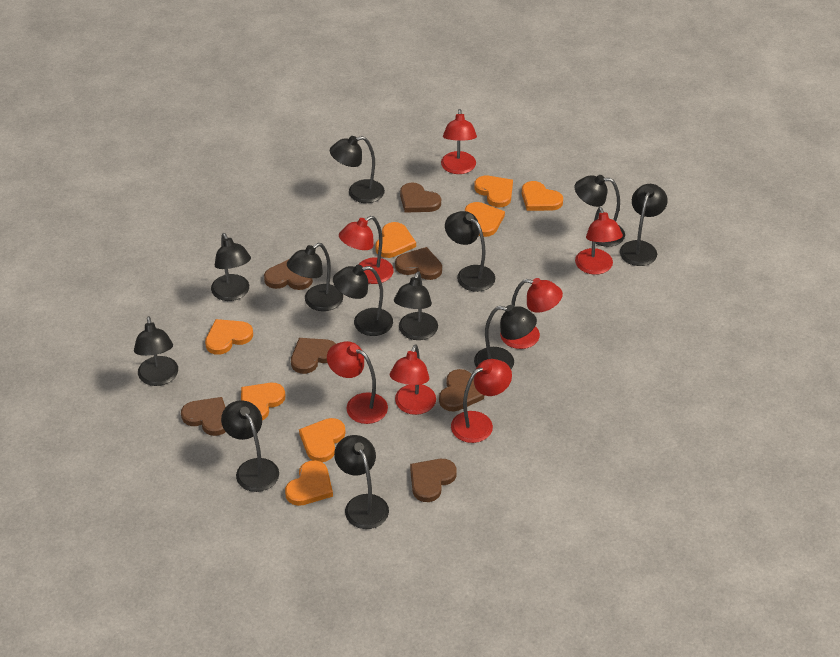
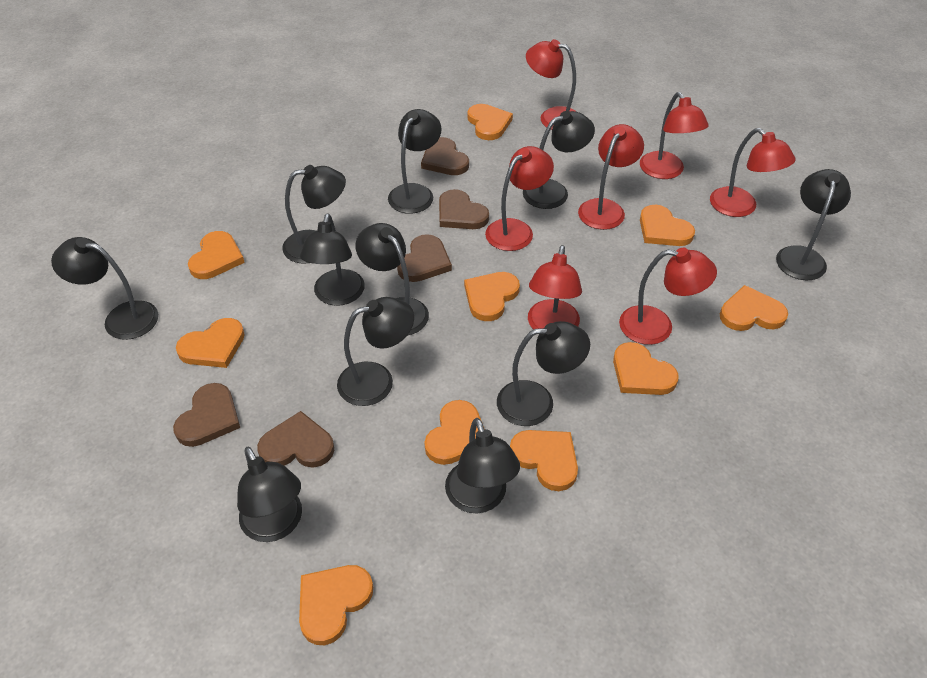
black lamp: [134,316,178,386] [211,233,251,301] [221,400,279,492] [287,243,343,311] [330,136,385,203] [333,265,393,336] [334,435,389,529] [394,271,438,340] [445,211,495,292] [474,305,537,369] [574,175,625,247] [620,184,668,266] = 12 -> [51,237,158,340] [237,446,302,542] [282,165,346,264] [300,213,365,306] [337,297,414,406] [355,223,429,336] [388,109,442,214] [445,418,520,513] [497,321,590,426] [523,111,595,209] [776,169,851,280] = 11
brown heart: [181,397,226,436] [264,259,313,290] [291,338,336,374] [395,247,442,280] [400,183,441,213] [410,459,457,502] [439,369,484,411] = 7 -> [173,383,240,447] [257,411,335,468] [397,234,452,282] [421,137,469,175] [439,189,489,229] = 5
orange heart: [205,319,253,355] [241,383,286,421] [285,460,333,506] [299,418,346,462] [375,222,416,258] [465,202,505,237] [474,176,513,207] [522,181,563,211] = 8 -> [176,318,245,368] [188,231,245,279] [299,565,373,645] [424,400,484,465] [464,272,520,321] [467,104,513,140] [510,430,578,491] [613,342,679,395] [640,205,695,246] [720,285,788,331] = 10

